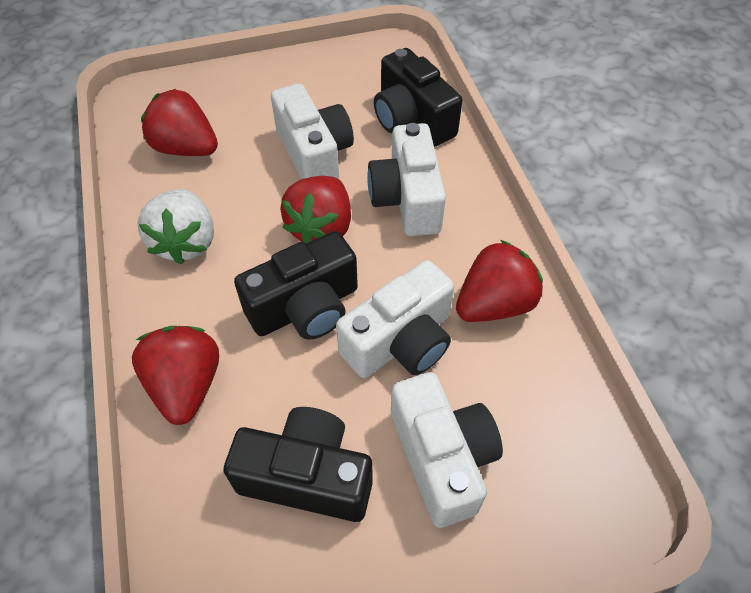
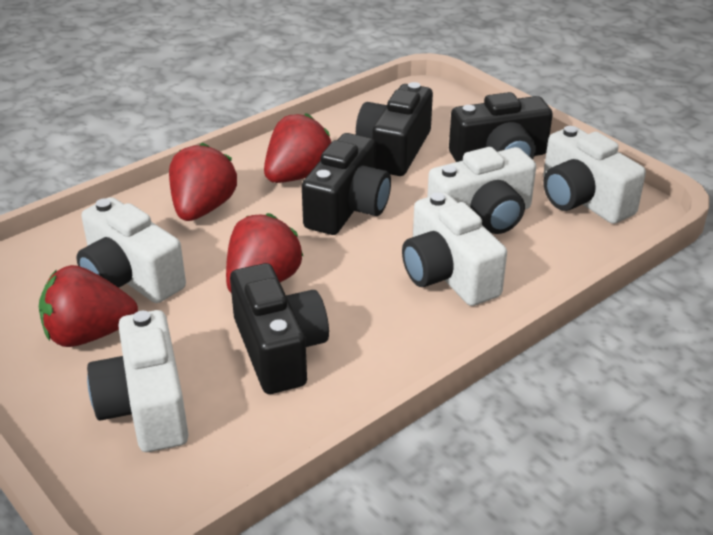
black camera: [223,407,373,522] [234,231,358,340] [374,48,462,147] = 3 -> [230,263,329,394] [302,133,391,235] [356,82,433,176] [449,92,553,162] = 4
white camera: [271,84,354,179] [336,260,454,378] [367,123,446,236] [391,372,503,528] = 4 -> [77,197,186,303] [87,310,189,452] [402,192,507,306] [427,147,536,234] [543,126,646,224] = 5
white strawberry: [137,189,214,264] = 1 -> none = 0

